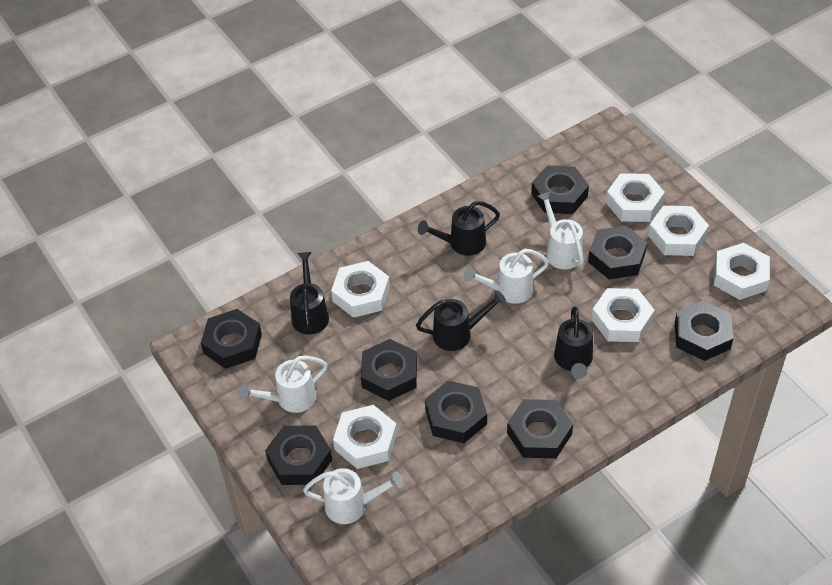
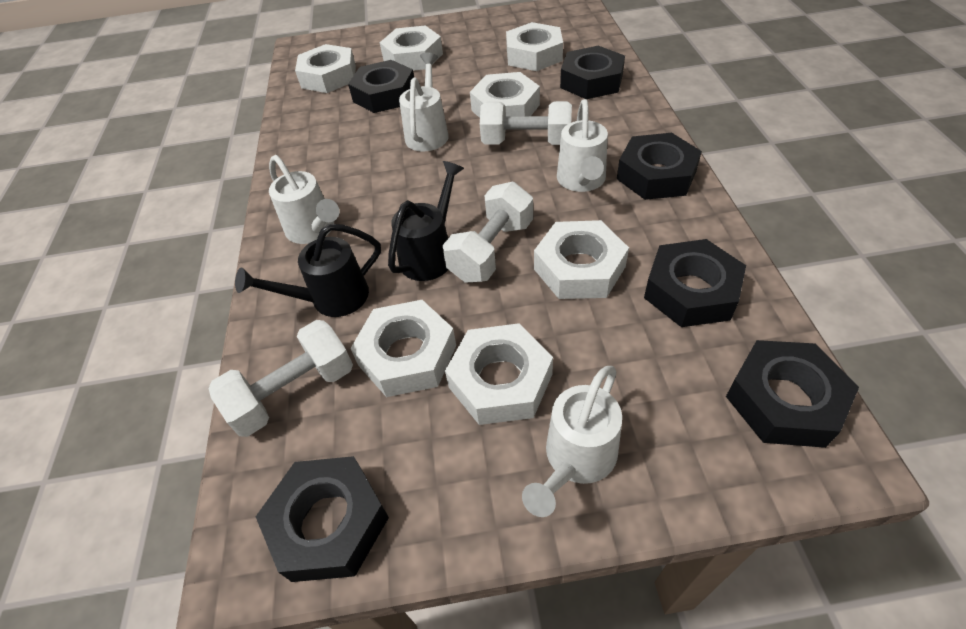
black nut: [201,309,262,369] [265,425,333,485] [361,339,417,401] [425,381,487,443] [507,399,573,458] [531,165,589,214] [588,226,647,279] [675,300,734,361] = 8 -> [256,456,389,582] [348,60,414,113] [560,46,625,99] [617,133,702,200] [644,239,746,327] [726,340,859,448] = 6
black watering can: [290,252,329,334] [416,290,506,351] [418,201,500,256] [554,306,593,379] = 4 -> [235,224,381,317] [388,161,464,281] = 2
white dumbbell: none = 0 -> [209,320,353,437] [443,182,533,283] [480,101,572,145] = 3
white nut: [331,261,390,318] [333,405,397,469] [591,288,655,342] [606,173,665,222] [648,206,709,256] [714,243,770,300] = 6 -> [295,44,356,93] [350,300,456,397] [379,25,443,71] [445,323,553,425] [470,72,540,118] [506,22,563,71] [534,220,629,299] = 7

